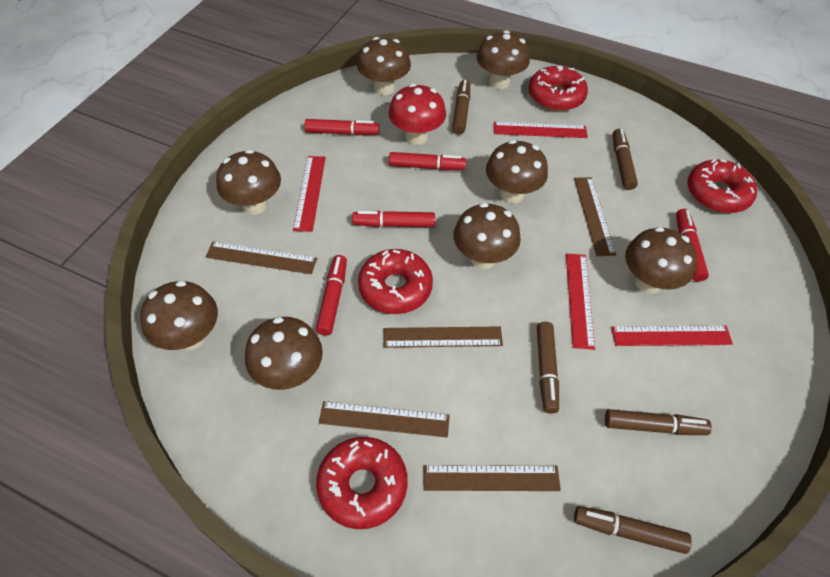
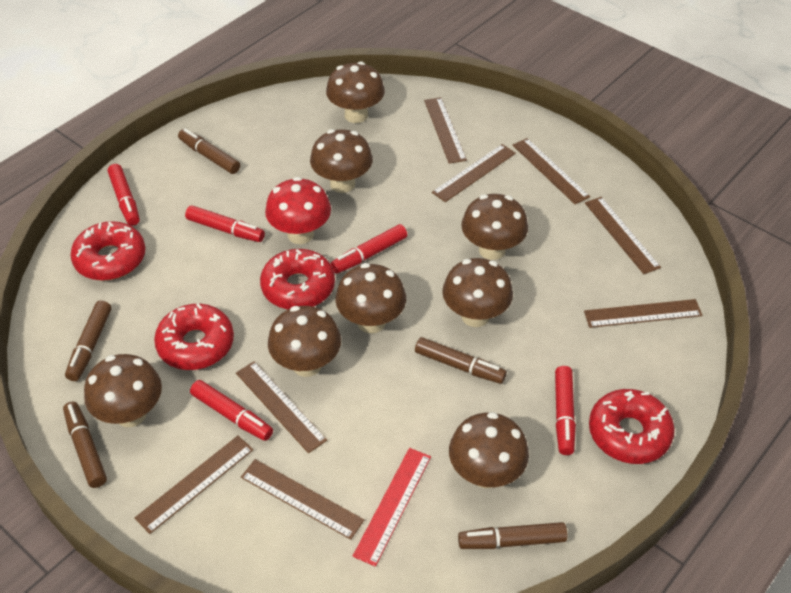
brown ruler: [206,242,317,274] [319,401,450,437] [383,326,503,348] [423,465,561,491] [574,177,616,256] = 5 -> [135,436,253,534] [236,361,327,453] [241,459,364,540] [424,97,467,164] [432,144,516,202] [513,138,590,204] [584,299,702,328] [585,197,661,274] = 8
red ruler: [293,156,326,232] [494,122,588,138] [566,253,595,350] [611,326,733,346] = 4 -> [353,448,431,567] = 1

